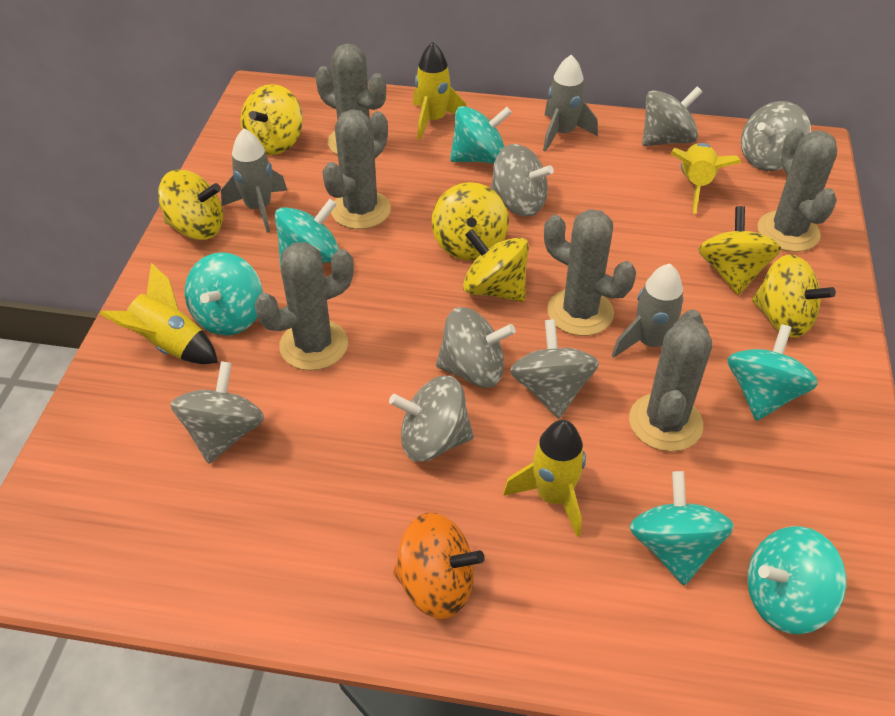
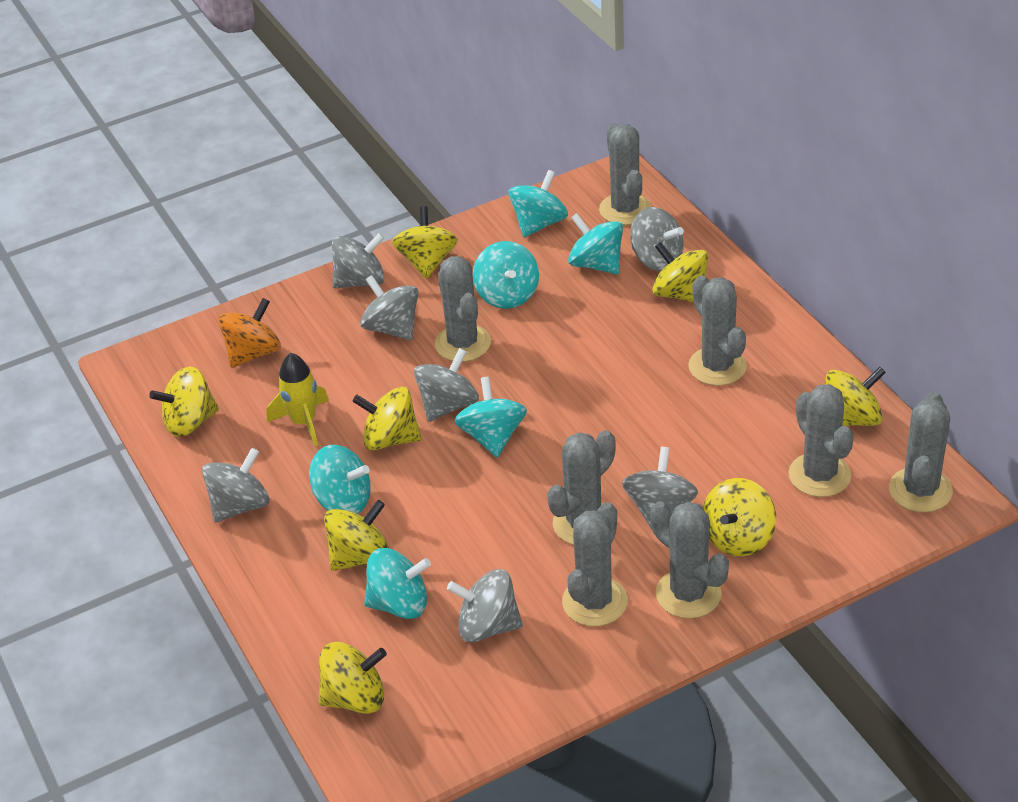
grey cactus: [254,242,354,371] [316,44,386,155] [322,109,391,229] [544,209,636,336] [629,309,712,452] [758,128,837,252] = 6 -> [435,256,491,362] [547,430,616,545] [562,502,628,626] [599,123,652,225] [650,501,729,619] [688,275,747,386] [788,384,854,497] [889,391,953,512] = 8
grey rocket: [221,129,287,233] [543,55,598,152] [612,263,683,358] = 3 -> none = 0
yellow rocket: [100,263,218,364] [413,42,466,140] [503,420,586,537] [670,143,742,214] = 4 -> [267,353,329,446] = 1
yellow spinning top: [158,170,223,240] [240,84,303,155] [431,182,509,260] [463,229,529,302] [698,206,781,295] [752,255,836,338] = 6 -> [149,366,219,437] [319,642,387,714] [324,500,389,571] [352,387,422,450] [392,206,458,279] [652,242,708,302] [703,478,776,556] [826,367,886,426] = 8

